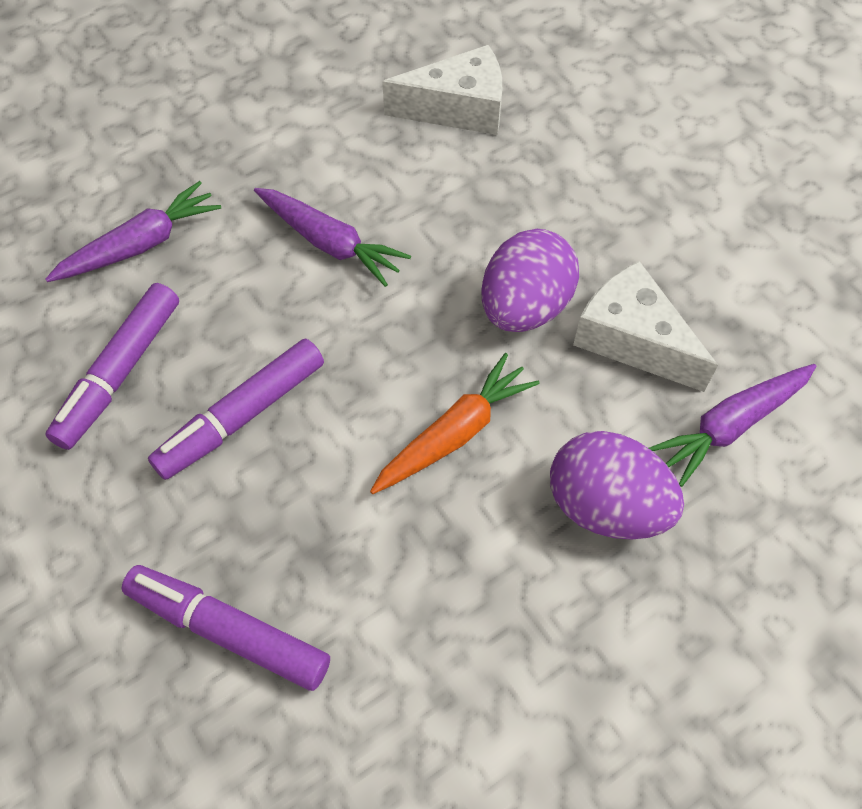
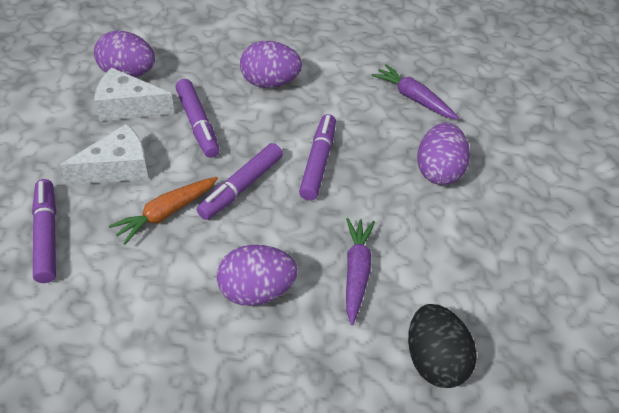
black egg: none = 0 -> [408,304,477,388] = 1
purple carrot: [45,181,221,282] [254,188,411,287] [649,364,816,487] = 3 -> [346,218,375,325] [372,64,459,120] = 2
purple egg: [482,229,579,332] [550,431,684,540] = 2 -> [94,30,155,77] [217,245,298,306] [240,41,302,88] [417,123,470,185] = 4
purple marker: [45,283,179,450] [122,565,330,691] [148,339,324,480] = 3 -> [32,179,56,283] [175,79,220,158] [197,143,283,220] [299,114,336,201] = 4

